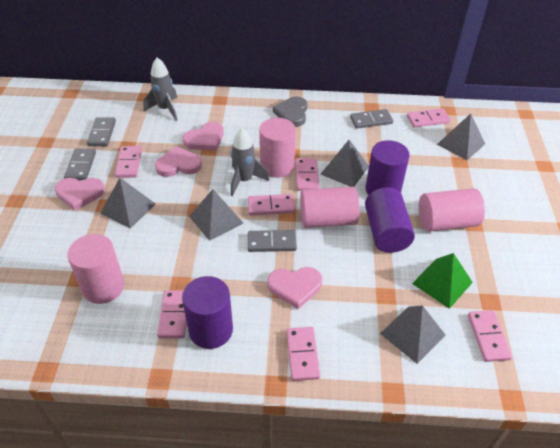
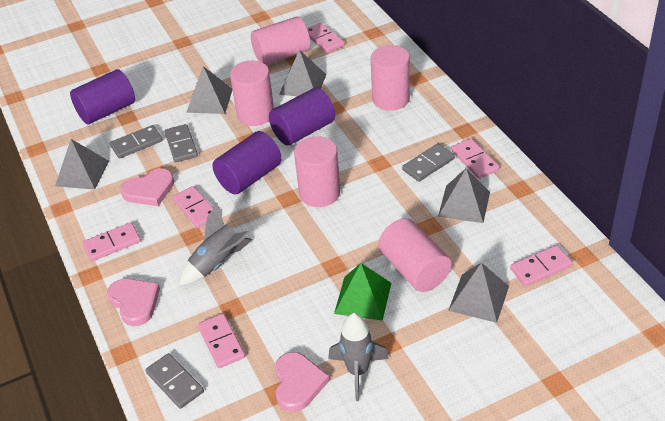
grey heart: [273,96,307,127] = 1 -> none = 0
pink cylinder: [67,234,124,304] [259,118,296,178] [300,187,360,228] [418,188,485,232] = 4 -> [230,61,274,126] [251,16,310,65] [294,136,340,207] [371,45,410,111] [378,218,451,292] = 5
pink domino: [115,146,142,178] [157,290,187,338] [248,194,295,215] [286,327,320,381] [296,158,319,191] [407,108,451,128] [468,310,512,362] = 7 -> [82,222,141,261] [172,186,213,228] [198,314,245,368] [307,23,345,53] [451,138,499,179] [510,245,573,286] = 6
pink heart: [55,178,105,210] [155,146,202,177] [183,122,224,151] [267,267,322,309] = 4 -> [107,279,160,326] [120,168,174,206] [275,352,329,412] = 3

